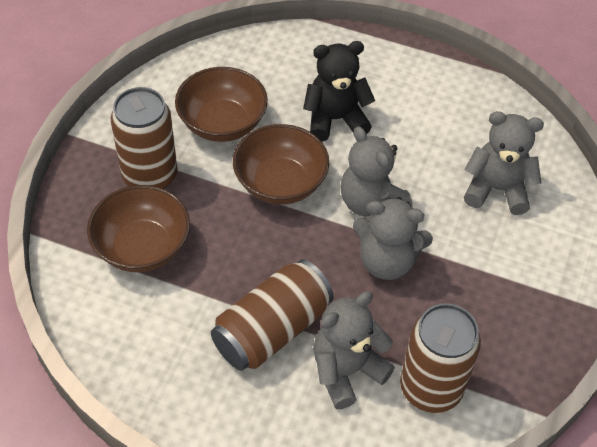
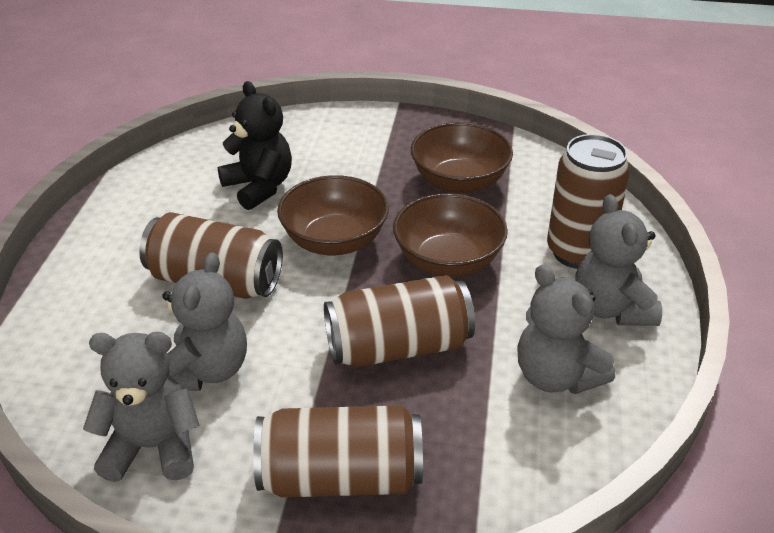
brown can: [111,87,177,189] [211,259,334,371] [400,303,481,413] = 3 -> [139,212,283,299] [253,405,423,498] [324,275,475,367] [547,134,630,269] = 4

